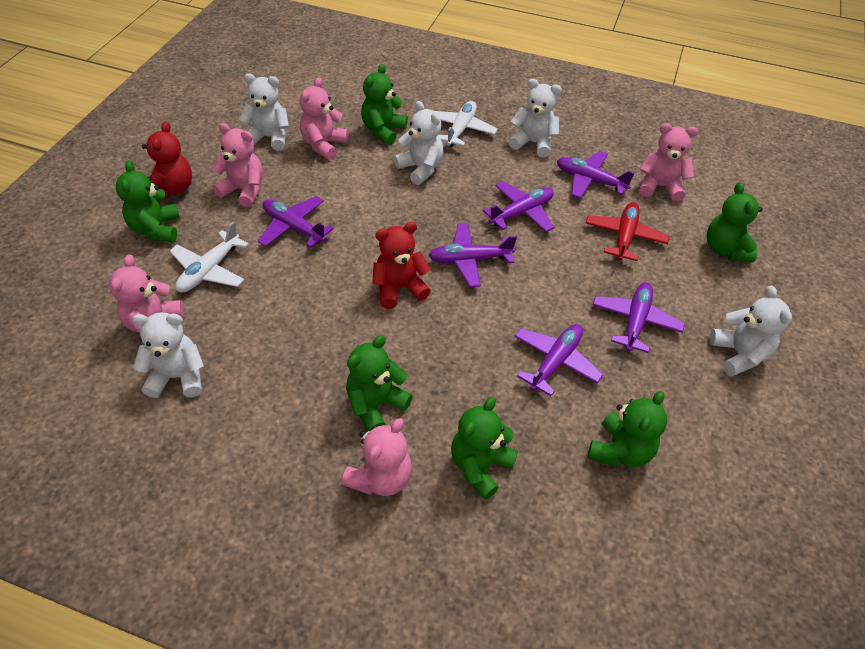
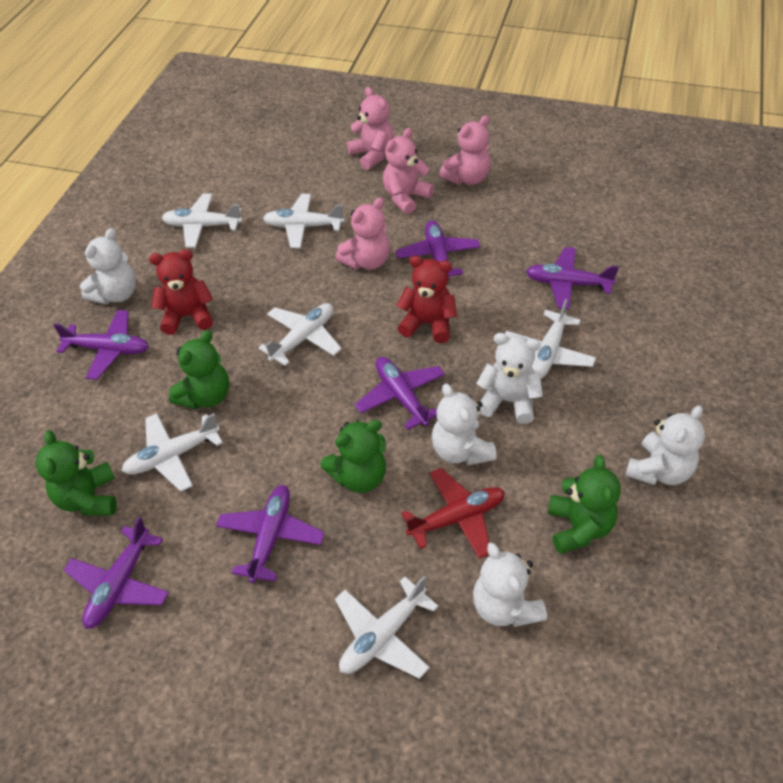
green teddy bear: [116,160,180,242] [346,335,413,431] [361,64,408,145] [451,397,518,500] [588,391,667,467] [707,182,763,263] = 6 -> [36,430,117,516] [169,330,229,409] [321,420,386,493] [548,455,621,554] = 4
pink teddy bear: [109,254,184,337] [212,123,263,207] [300,77,349,160] [341,418,412,496] [639,123,698,202] = 5 -> [336,198,390,270] [347,87,394,170] [383,128,434,214] [439,116,490,185] = 4
white plane: [170,221,249,293] [434,101,498,147] = 2 -> [122,413,223,491] [162,193,243,248] [258,303,342,366] [263,194,345,248] [335,576,439,679] [505,299,596,379] = 6

